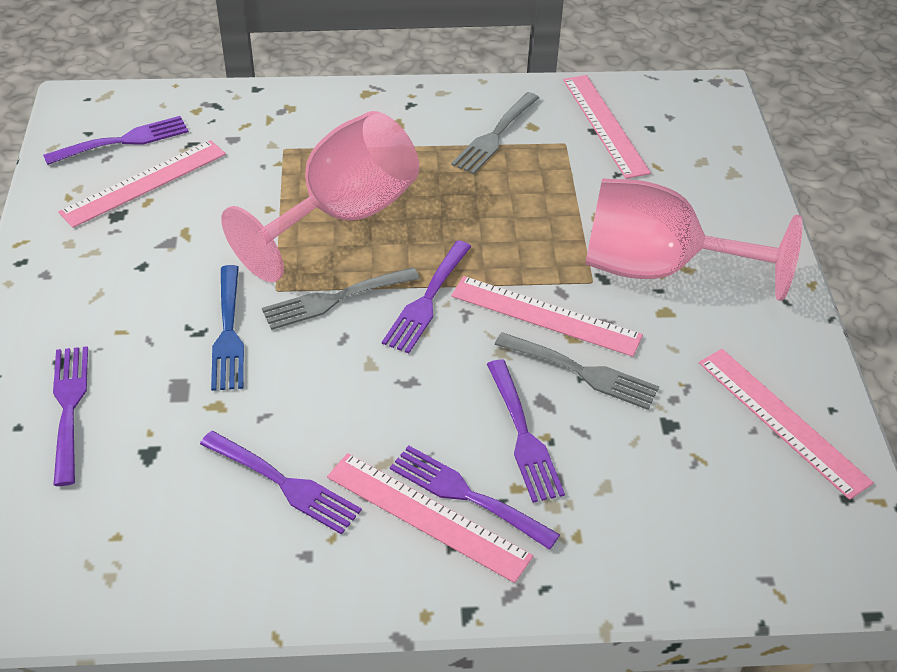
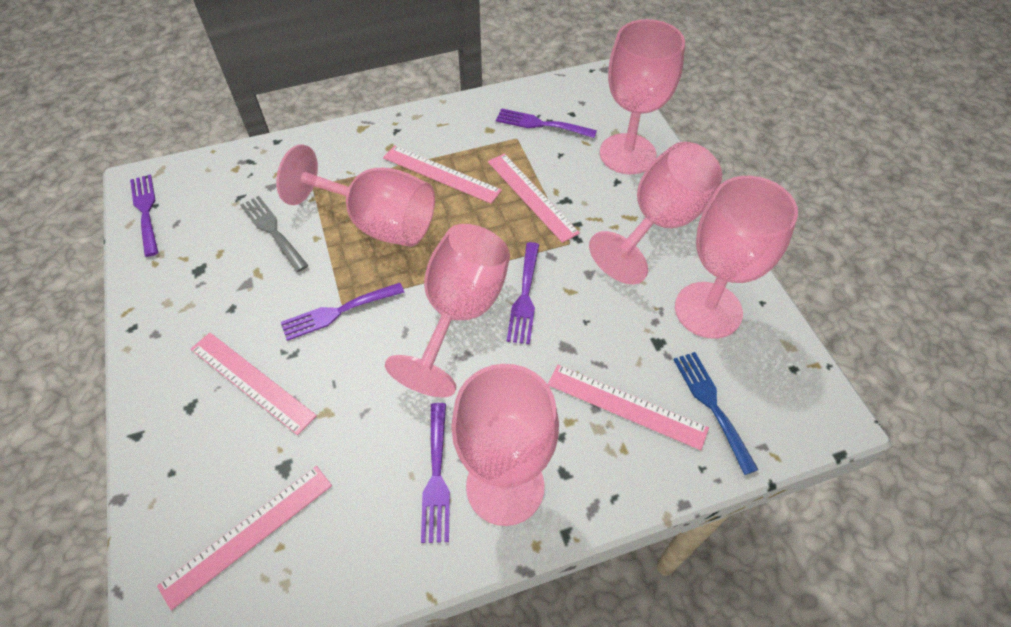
grey fork: [262,267,420,330] [451,92,539,174] [495,332,659,410] = 3 -> [241,196,309,272] = 1
pink goblet: [221,111,419,282] [585,179,803,301] = 2 -> [276,144,435,247] [385,224,510,397] [451,364,559,526] [589,142,722,284] [600,19,685,174] [675,176,798,339] = 6
purple fork: [43,116,189,165] [53,346,88,486] [200,431,362,535] [382,240,472,354] [390,445,560,550] [487,360,565,503] = 6 -> [130,174,158,257] [281,283,405,341] [421,403,450,543] [496,108,597,138] [507,242,539,344] = 5

